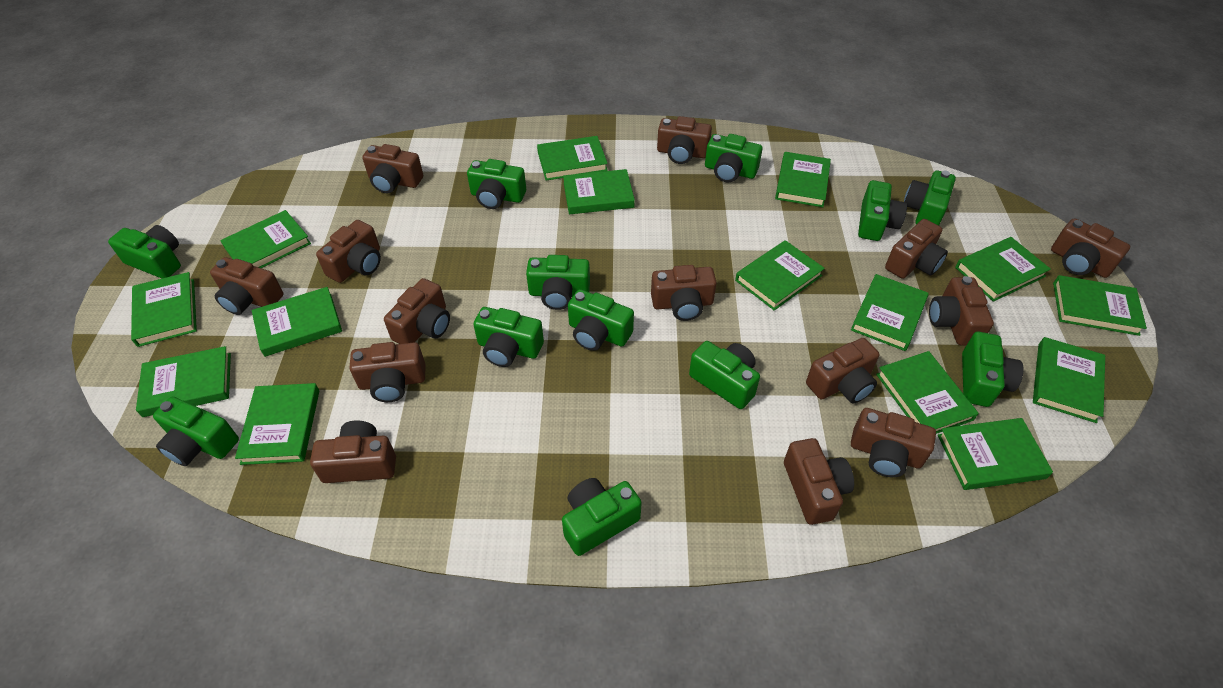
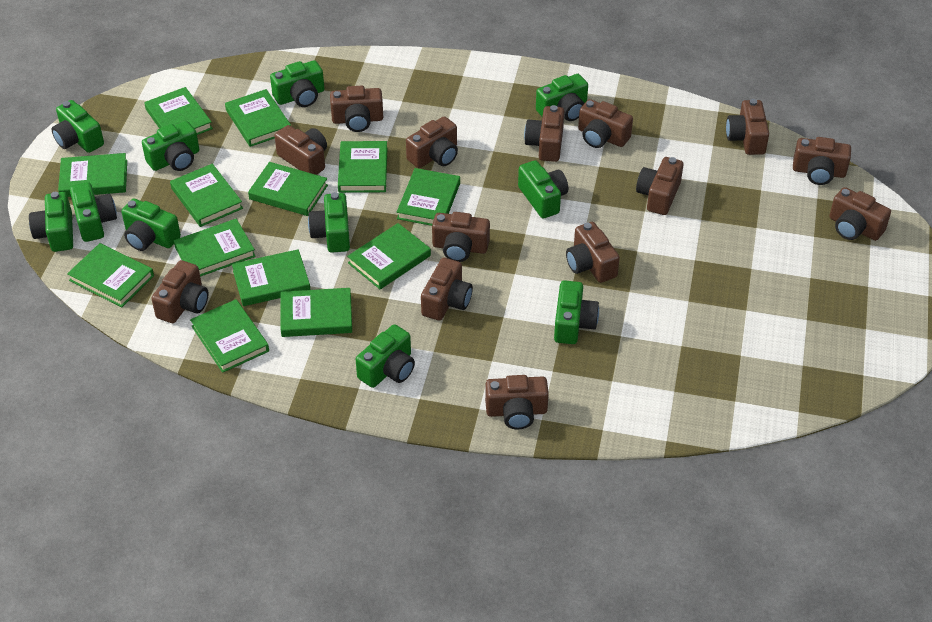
green book: [131,272,197,347] [136,346,231,417] [220,210,311,268] [235,383,319,465] [252,287,342,357] [537,136,608,181] [563,169,635,214] [735,240,825,311] [775,152,831,207] [851,274,929,351] [876,351,979,434] [938,418,1053,490] [955,237,1051,302] [1033,337,1105,423] [1053,275,1147,336] = 15 -> [58,153,127,197] [67,243,154,307] [144,87,213,135] [170,164,243,227] [174,219,256,277] [190,299,269,373] [225,89,291,147] [232,249,310,306] [248,162,328,216] [281,288,352,337] [338,141,387,193] [347,223,431,289] [397,168,460,226] = 13
green camera: [108,225,181,278] [153,397,239,466] [467,159,526,209] [473,307,544,367] [526,255,590,310] [562,478,642,556] [568,289,634,351] [689,341,760,409] [705,134,763,182] [858,180,907,241] [904,170,956,226] [962,332,1023,407] = 12 -> [29,192,73,252] [51,100,104,153] [70,182,117,242] [121,199,181,251] [142,121,199,171] [270,60,324,107] [308,192,350,253] [356,324,415,388] [518,160,568,219] [536,74,588,121] [554,280,599,344] = 11

